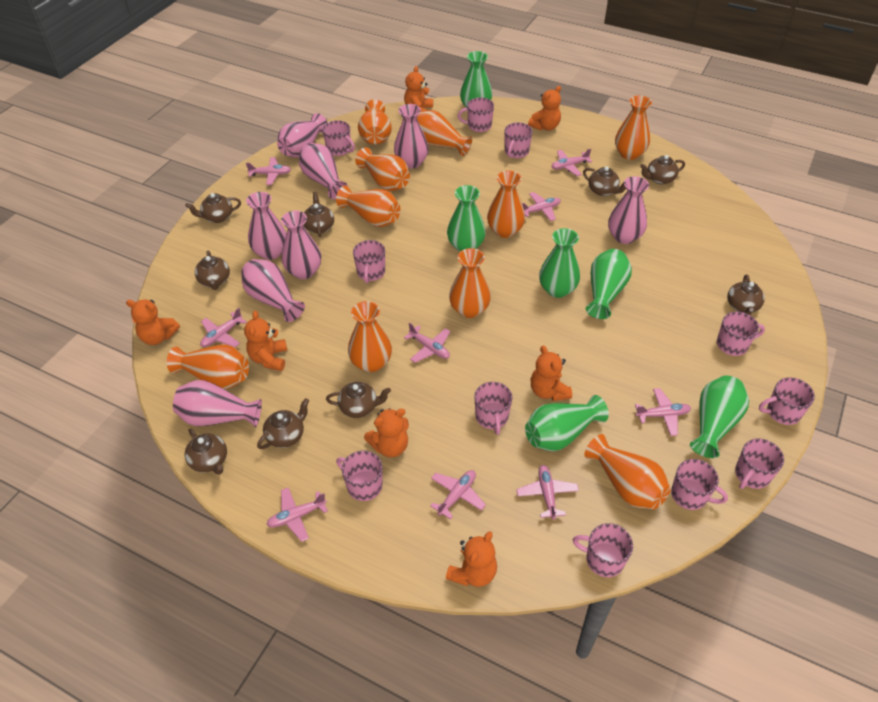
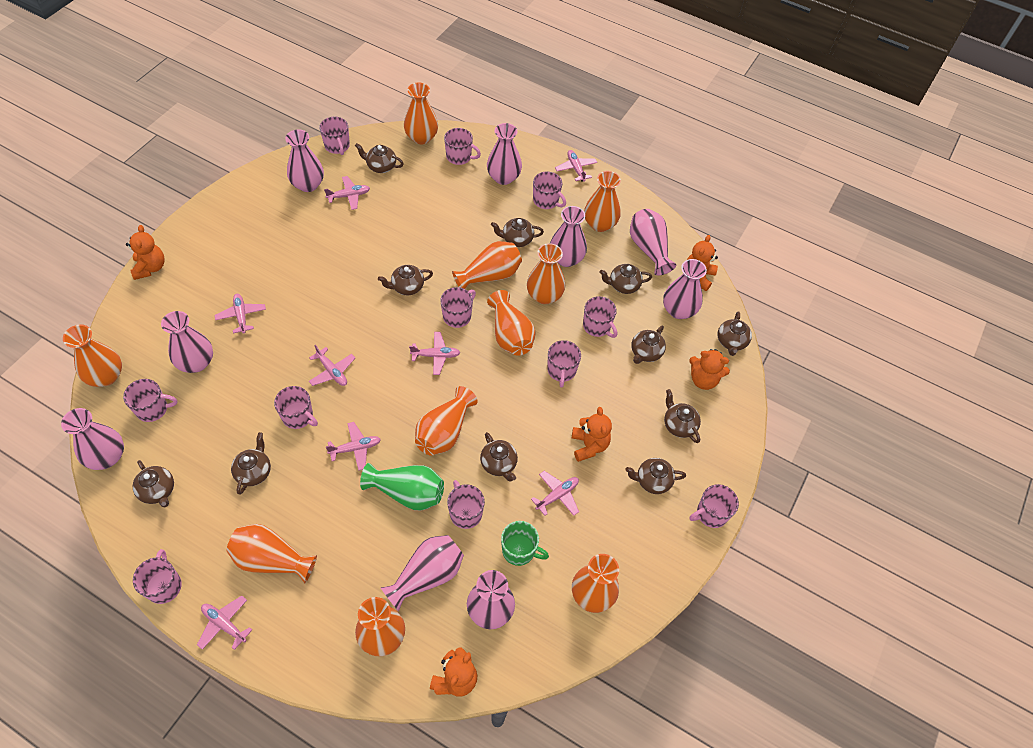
brown teapot: [185,193,241,223] [185,429,227,474] [195,251,230,290] [257,398,309,449] [304,192,334,237] [326,382,391,418] [583,166,626,196] [640,155,685,184] [727,275,765,315] = 9 -> [133,460,174,507] [231,432,271,495] [355,143,404,173] [378,265,433,295] [480,432,518,481] [491,218,544,247] [599,264,652,294] [625,458,686,494] [631,326,666,364] [664,389,701,443] [718,311,752,356] = 11
green mug: none = 0 -> [501,521,549,566] = 1
green vase: [447,185,486,252] [460,51,492,108] [525,395,609,451] [539,228,580,298] [586,249,632,319] [690,376,749,458] = 6 -> [360,463,444,510] = 1
orange teddy bear: [126,300,180,345] [244,311,287,371] [364,408,409,457] [404,66,433,112] [446,531,497,587] [528,86,561,130] [531,345,572,401] = 7 -> [126,225,165,280] [430,647,477,697] [572,407,612,462] [687,235,718,291] [689,349,730,390] = 5
pink plane: [200,308,247,347] [246,157,291,185] [267,487,328,542] [404,322,450,363] [430,470,486,520] [516,465,579,520] [522,192,561,221] [551,149,592,176] [635,388,691,436] = 9 -> [197,596,252,650] [214,294,266,334] [309,345,355,386] [324,176,370,210] [326,422,381,471] [409,332,460,375] [531,471,579,516] [555,150,597,182] = 8
pink vase: [173,380,262,427] [241,259,305,322] [246,192,287,260] [277,113,328,158] [281,211,321,279] [299,143,348,199] [394,104,429,168] [608,176,649,244] = 8 -> [61,408,124,470] [161,311,213,373] [285,129,324,192] [381,535,464,611] [467,570,515,629] [487,123,522,185] [550,206,587,267] [630,209,676,275] [663,259,707,319] = 9

